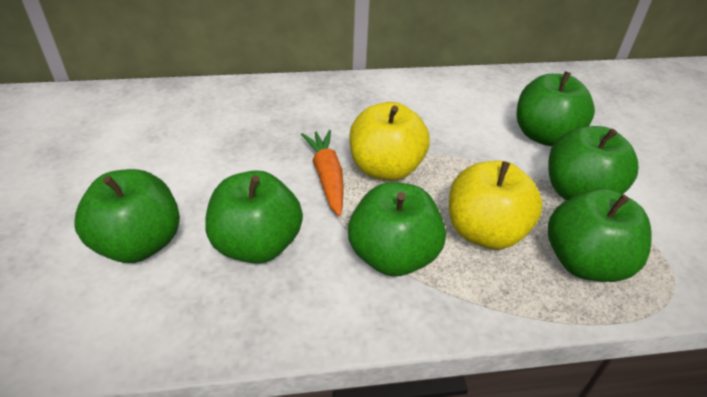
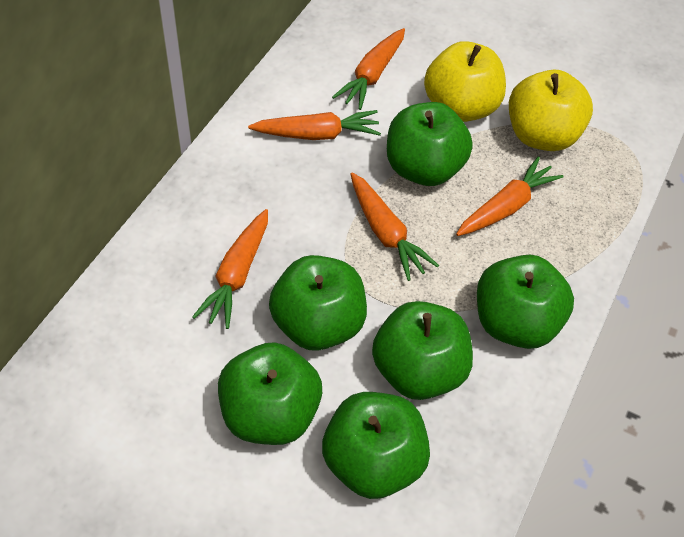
orange carrot: [301,130,344,216] = 1 -> [192,209,268,329] [248,110,381,140] [332,28,405,110] [350,173,439,281] [456,156,564,236] = 5

